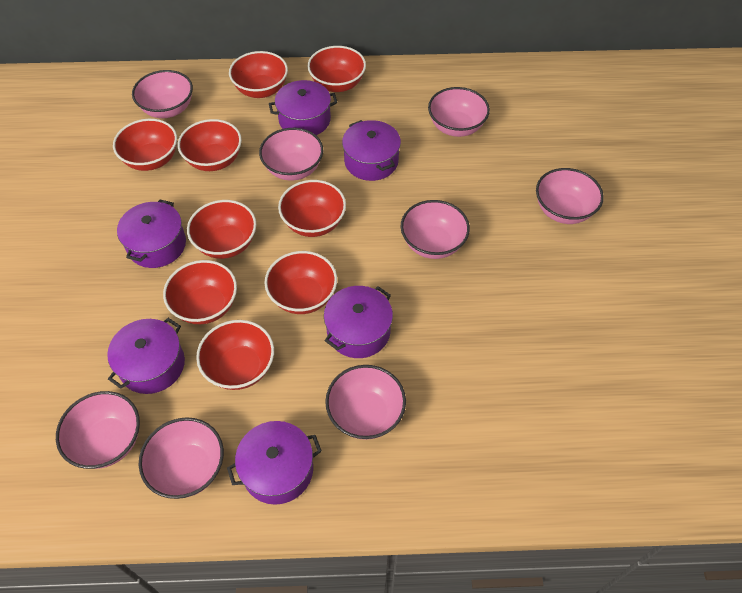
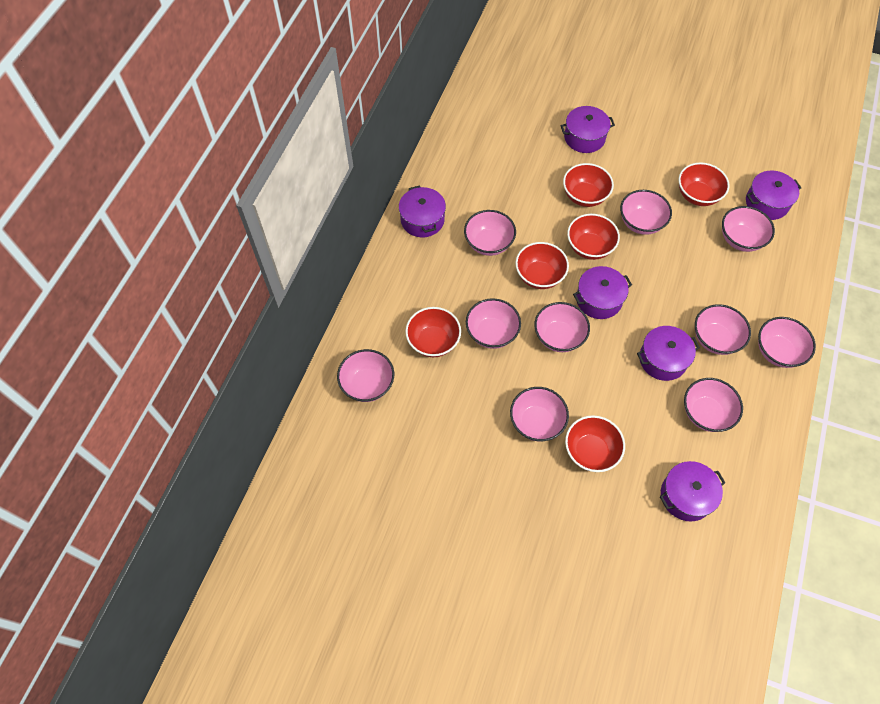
pink bowl: [56,391,140,469] [132,70,193,118] [139,417,224,499] [259,128,323,181] [325,365,406,440] [401,200,470,259] [428,87,490,137] [536,168,604,224] = 8 -> [337,349,394,402] [464,210,516,256] [466,298,521,349] [510,387,569,441] [534,302,590,352] [620,190,672,235] [684,378,743,432] [695,304,751,355] [722,206,775,252] [758,317,816,368] = 10
red bowl: [113,119,177,171] [163,260,237,324] [178,119,242,171] [187,200,256,259] [196,320,274,390] [229,51,288,98] [264,251,337,314] [278,180,346,237] [308,46,366,92] = 9 -> [405,307,461,357] [515,242,569,289] [563,163,614,207] [565,415,625,472] [567,214,620,260] [679,162,730,206] = 6

